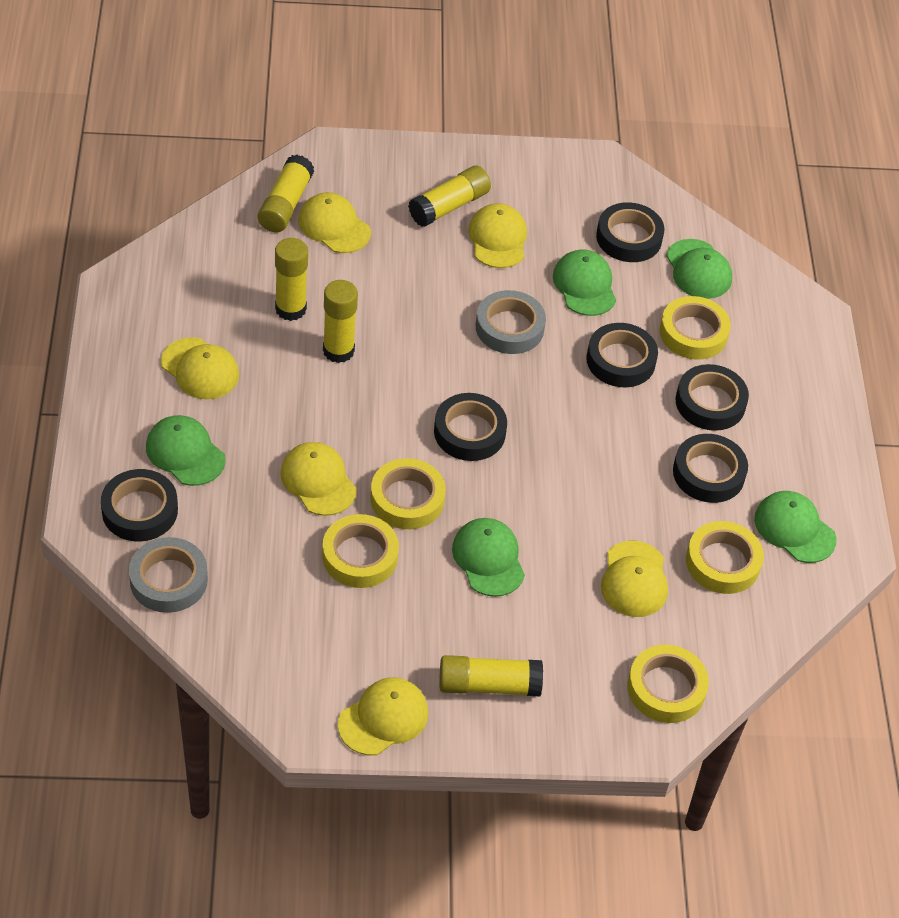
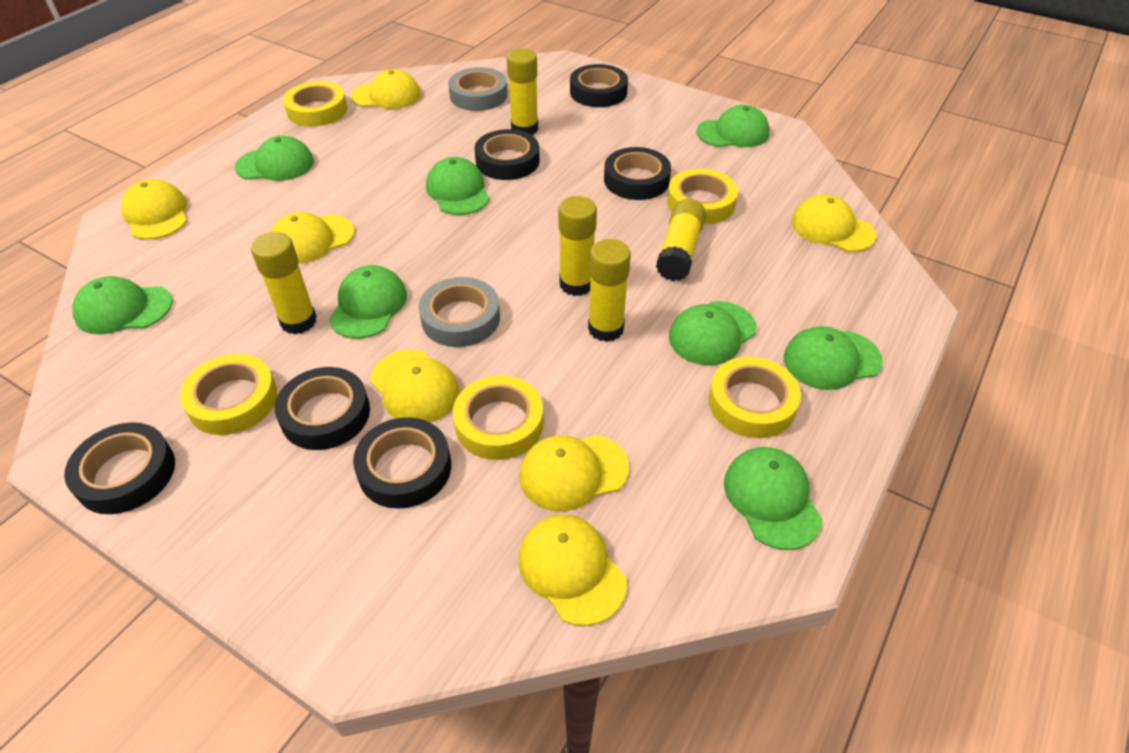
green cap: [146,415,226,486] [452,518,525,597] [553,250,616,316] [666,239,732,299] [754,491,837,563] = 5 -> [72,276,173,335] [235,136,314,181] [329,265,407,339] [426,157,490,215] [669,301,757,366] [696,105,770,147] [724,447,823,550] [784,326,883,390] = 8
yellow cap: [161,337,239,399] [280,442,357,516] [298,192,371,253] [338,677,428,755] [468,203,527,268] [601,541,668,617] = 6 -> [121,179,187,240] [270,212,355,264] [351,69,421,109] [370,350,460,423] [518,515,627,626] [519,435,629,512] [791,195,876,252] = 7

